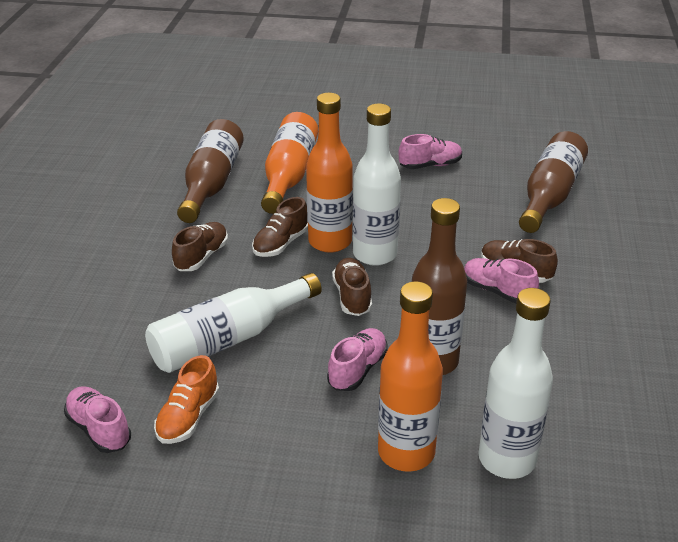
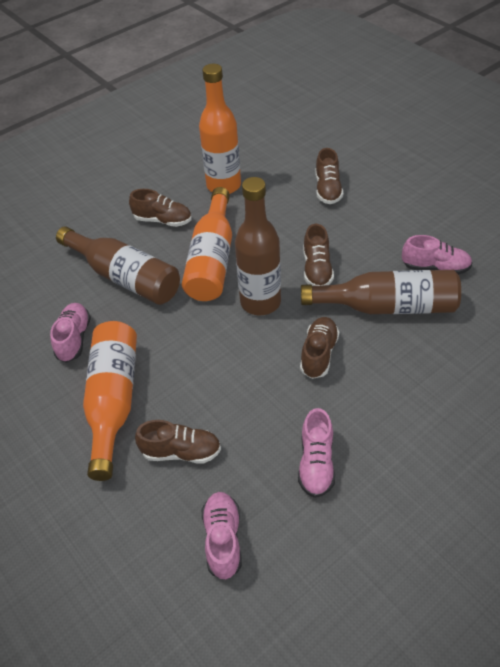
brown shoe: [172,222,228,271] [252,197,308,257] [332,258,372,316] [481,239,558,283] = 4 -> [129,189,191,227] [135,420,221,464] [300,317,339,379] [303,224,334,286] [315,148,343,204] = 5
orange shoe: [154,355,219,444] = 1 -> none = 0
white bottle: [145,273,322,373] [353,103,401,266] [478,288,553,479] = 3 -> none = 0

